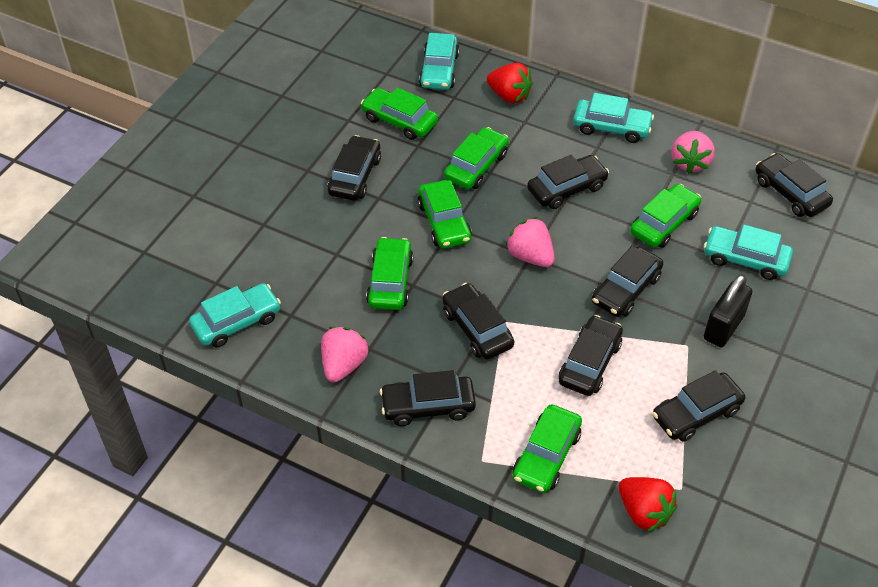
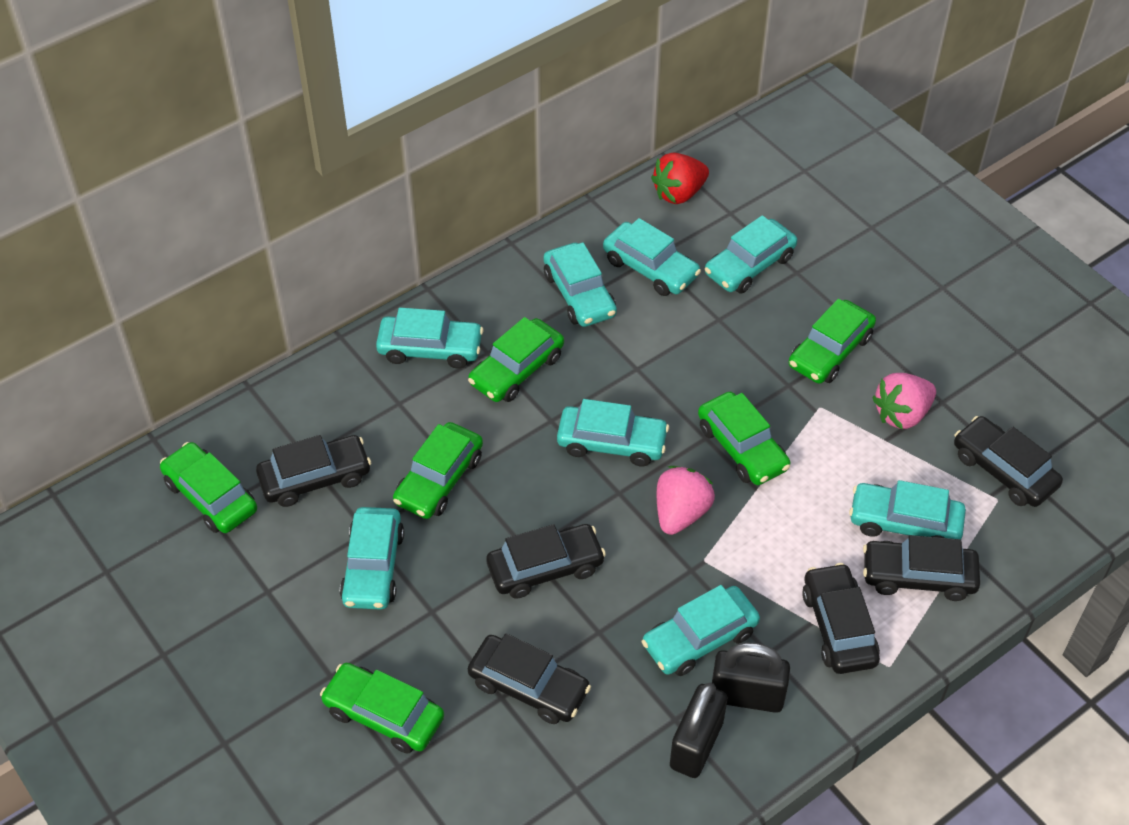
black car: [328,135,381,201] [380,370,476,426] [442,283,514,360] [527,155,609,209] [559,315,623,396] [592,246,664,317] [652,370,745,442] [755,153,833,217] = 8 -> [256,435,371,507] [468,633,591,724] [486,524,606,599] [802,563,880,674] [863,535,980,601] [954,416,1063,507] = 6
black padlock: [704,274,752,347] = 1 -> [670,682,727,778] [712,642,790,713] = 2
pink strawberry: [321,327,369,382] [506,217,555,267] [672,131,715,174] = 3 -> [657,466,715,535] [872,373,936,430] = 2
red strawberry: [487,63,533,104] [619,477,677,532] = 2 -> [651,153,709,204] = 1
turquoise car: [189,283,281,348] [419,33,459,90] [573,93,654,143] [704,225,793,280] = 4 -> [340,507,404,610] [376,308,484,369] [544,242,617,327] [557,399,669,467] [603,218,701,296] [642,585,760,676] [705,215,797,294] [849,480,966,539] = 8

